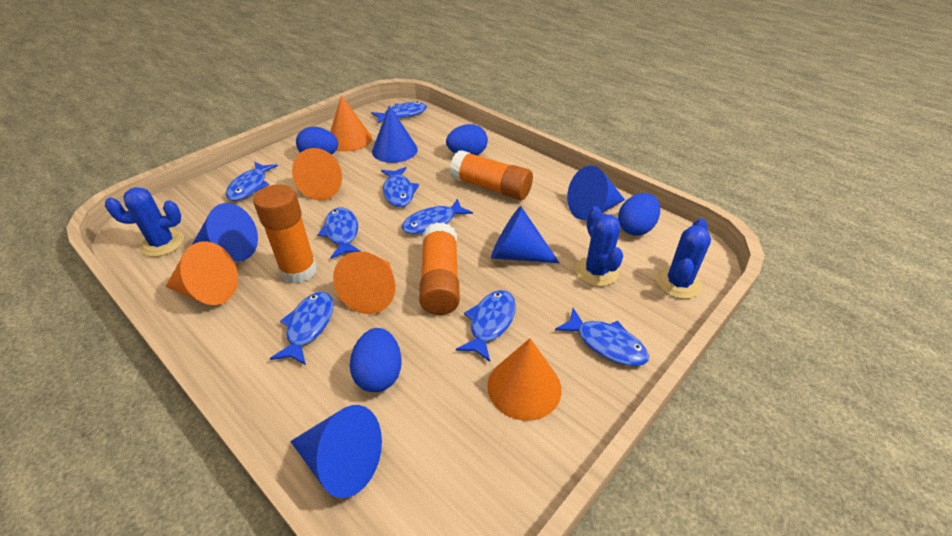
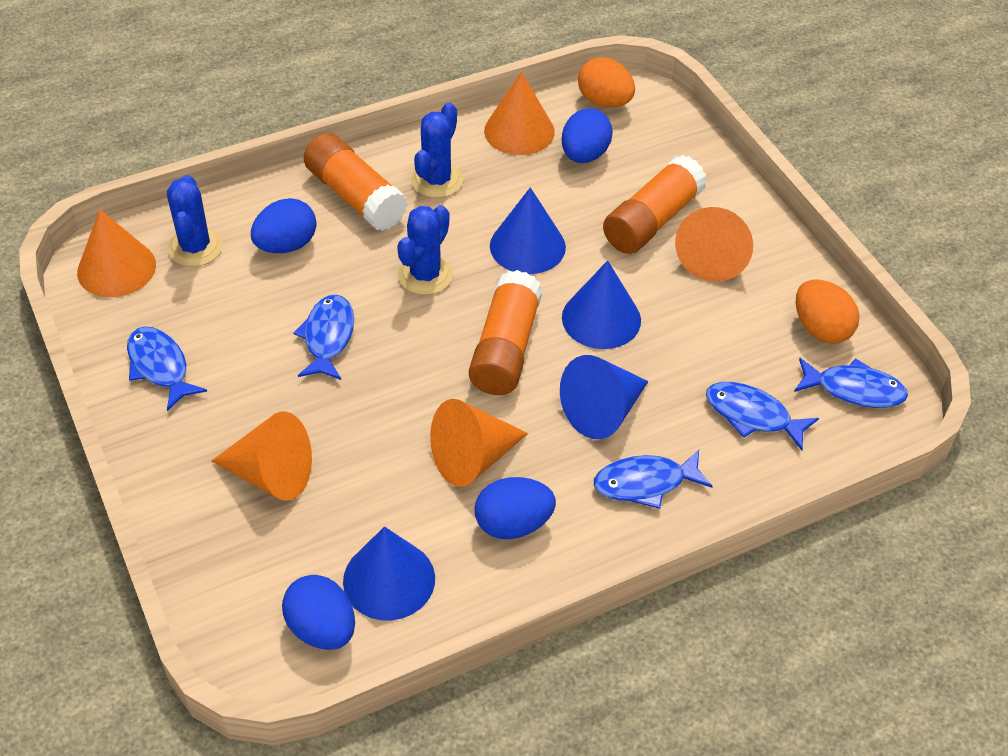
blue cone: [192,203,258,261] [290,405,382,498] [372,105,418,163] [491,206,560,263] [567,165,625,220] = 5 -> [343,526,435,620] [490,187,566,274] [560,355,648,439] [562,261,641,349] = 4
blue fish: [226,162,278,201] [270,292,334,365] [318,207,361,259] [371,102,427,123] [381,167,419,207] [402,198,473,234] [456,290,516,362] [555,308,649,366] = 8 -> [127,327,207,411] [293,294,354,380] [594,450,713,509] [706,382,819,450] [794,358,908,408] = 5
orange egg: none = 0 -> [578,57,635,108] [796,280,860,343] = 2

